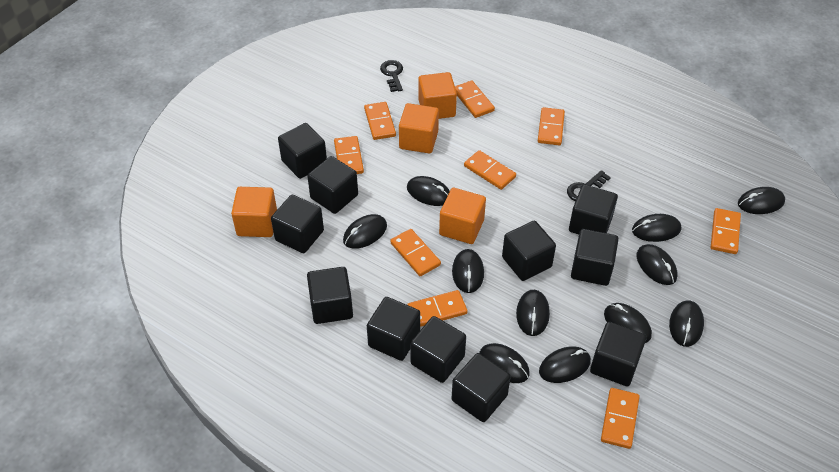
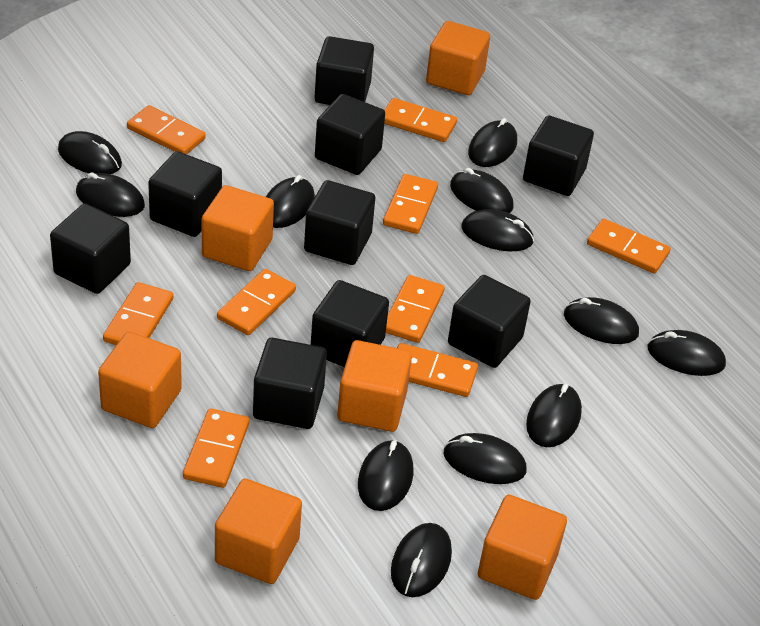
black cube: [271,195,324,253] [278,123,327,179] [307,156,358,214] [307,267,353,324] [367,297,420,361] [410,316,466,383] [452,353,511,422] [502,221,556,281] [569,184,618,234] [571,229,619,286] [590,322,647,386] = 11 -> [50,203,131,294] [148,151,222,237] [253,338,327,429] [304,180,375,265] [311,280,389,367] [314,36,374,105] [315,94,385,175] [448,275,531,368] [523,115,594,196] = 9
black key: [380,60,403,92] [567,170,611,201] = 2 -> none = 0
black mouse: [343,214,387,249] [407,176,450,206] [452,249,484,293] [479,343,530,383] [516,290,550,336] [539,346,591,383] [604,303,652,343] [632,214,681,242] [636,244,677,285] [669,300,704,347] [738,187,785,214] = 11 -> [58,131,122,174] [76,173,145,217] [266,175,315,228] [358,440,413,511] [391,523,452,597] [443,433,527,484] [450,168,514,213] [461,209,534,251] [468,118,517,167] [526,384,582,447] [564,297,639,344] [648,330,726,376] = 12
orange cube: [231,187,277,237] [399,103,439,154] [418,72,457,119] [439,188,486,244] = 4 -> [98,332,182,428] [202,185,274,271] [215,479,302,584] [337,340,412,432] [426,21,490,95] [478,495,567,600] = 6

